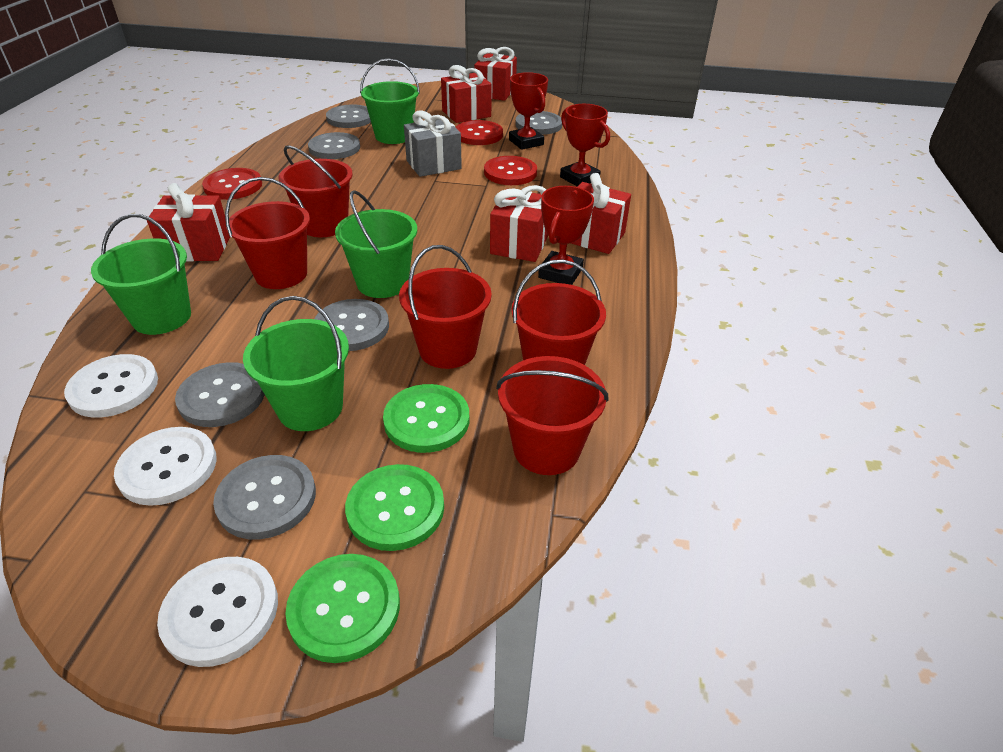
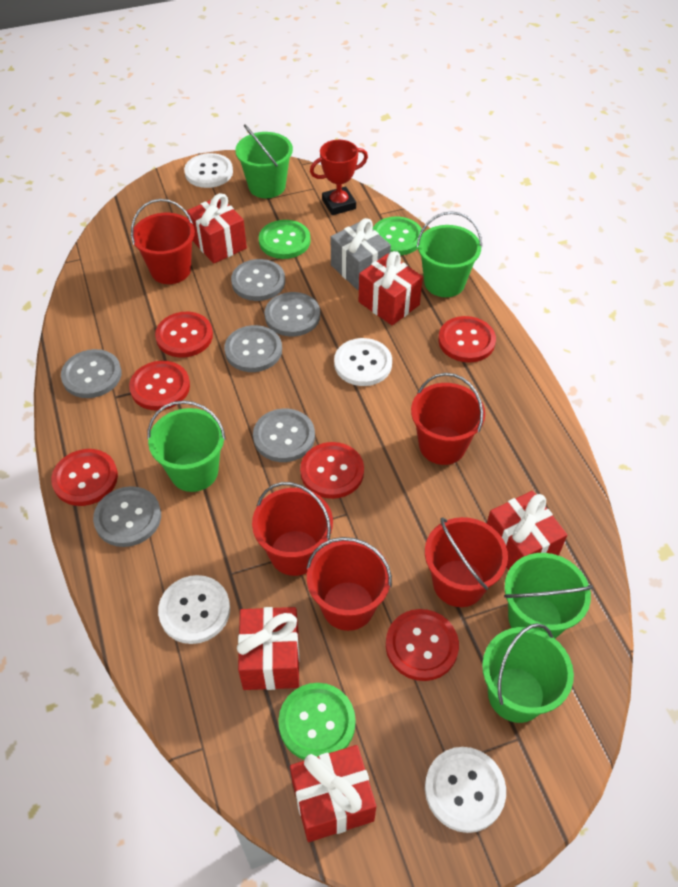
green bucket: [91,214,191,335] [243,296,349,431] [335,190,417,298] [360,58,420,144] = 4 -> [147,400,226,492] [235,124,293,198] [417,211,482,297] [482,623,574,723] [504,553,593,639] = 5
red button: [202,168,262,200] [456,120,503,145] [484,156,537,185] = 3 -> [51,449,118,506] [129,361,190,410] [155,312,213,358] [300,442,364,499] [386,609,459,681] [438,316,496,363] = 6
red trophy: [509,72,548,150] [538,186,594,285] [560,104,610,187] = 3 -> [310,140,368,215] = 1
white button: [64,354,158,418] [114,427,217,506] [157,557,278,667] = 3 -> [158,575,230,644] [184,153,233,188] [334,338,392,386] [425,747,506,833] = 4

